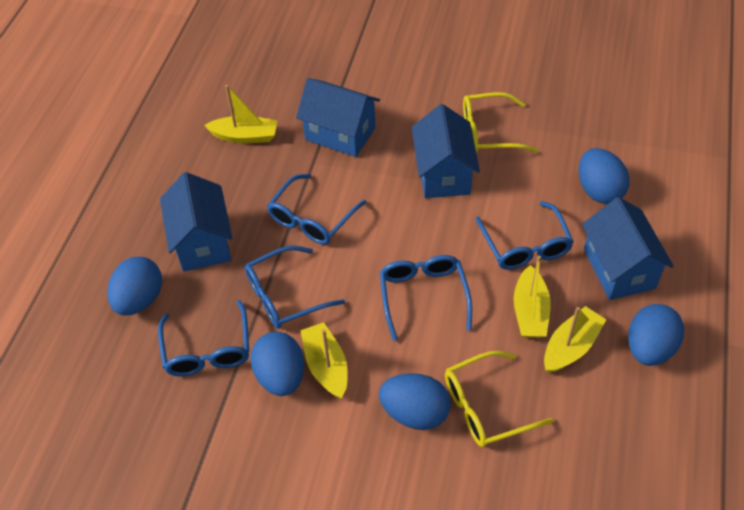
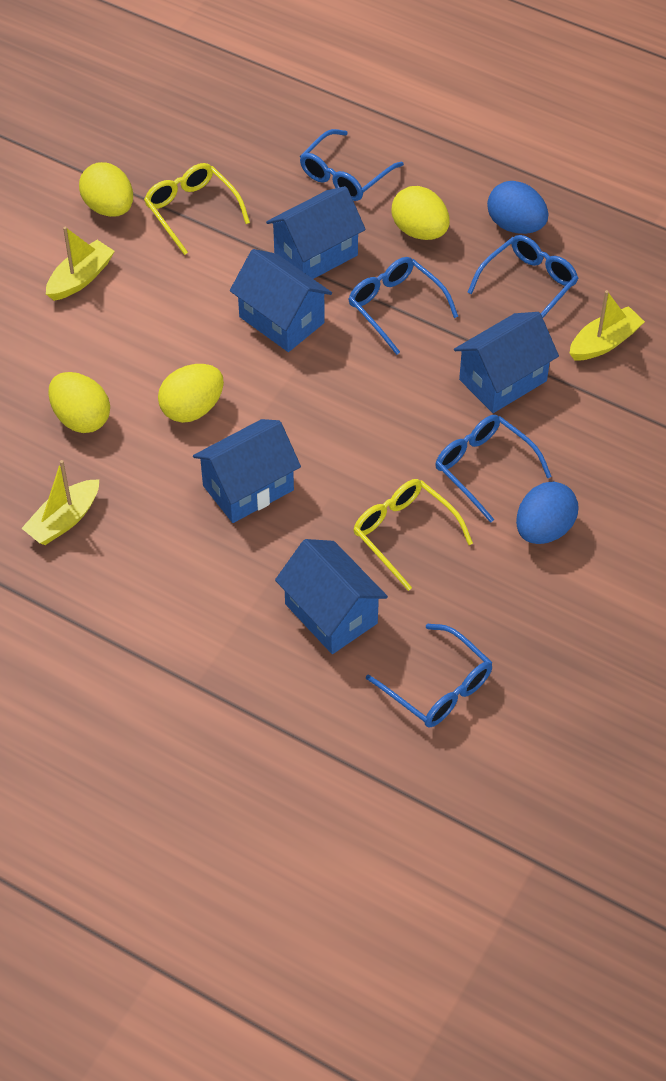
blue egg: [107,257,162,316] [251,332,304,396] [379,373,451,430] [579,148,629,204] [628,304,684,366] = 5 -> [487,181,548,234] [516,482,579,544] = 2
blue house: [160,172,233,272] [296,78,380,157] [412,104,480,198] [582,197,674,300] = 4 -> [193,419,301,523] [230,249,332,352] [266,186,366,279] [275,539,388,654] [454,312,559,413] = 5
yellow boat: [204,85,278,143] [300,322,348,399] [514,256,551,338] [544,306,606,373] = 4 -> [21,460,99,545] [46,227,115,301] [570,290,645,360] = 3
yellow egg: none = 0 -> [48,372,110,433] [79,162,133,217] [158,364,224,423] [391,186,450,240] = 4

